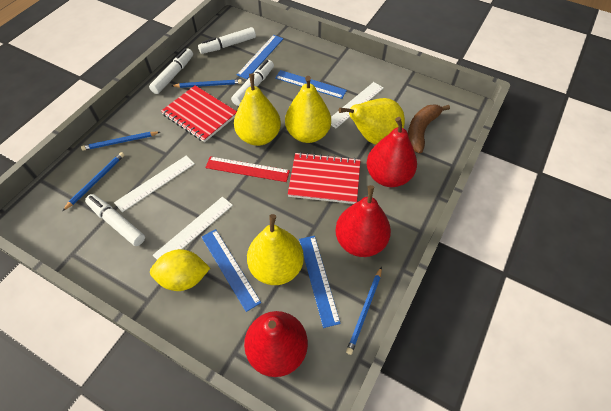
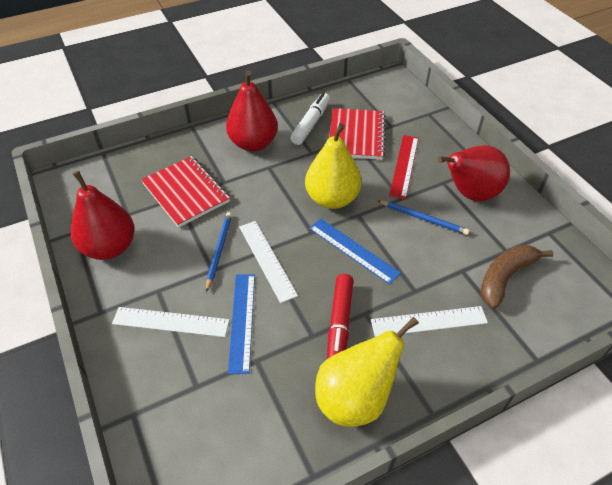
blue pencil: [63,152,124,211] [81,132,160,151] [172,79,242,88] [346,267,382,355] = 4 -> [206,212,232,292] [377,200,469,235] = 2
blue ruler: [202,229,261,312] [237,35,283,79] [275,70,347,99] [299,236,341,328] = 4 -> [228,274,255,374] [309,219,401,285] = 2
red marker: none = 0 -> [327,274,353,359] = 1
white marker: [85,194,145,246] [149,48,193,94] [198,27,256,54] [231,60,274,106] = 4 -> [290,93,330,145] = 1
yellow lemon: [150,249,210,291] = 1 -> none = 0
yellow pear: [234,73,281,146] [247,214,304,285] [285,76,331,143] [339,98,405,145] = 4 -> [305,123,362,209] [315,317,419,427] = 2

